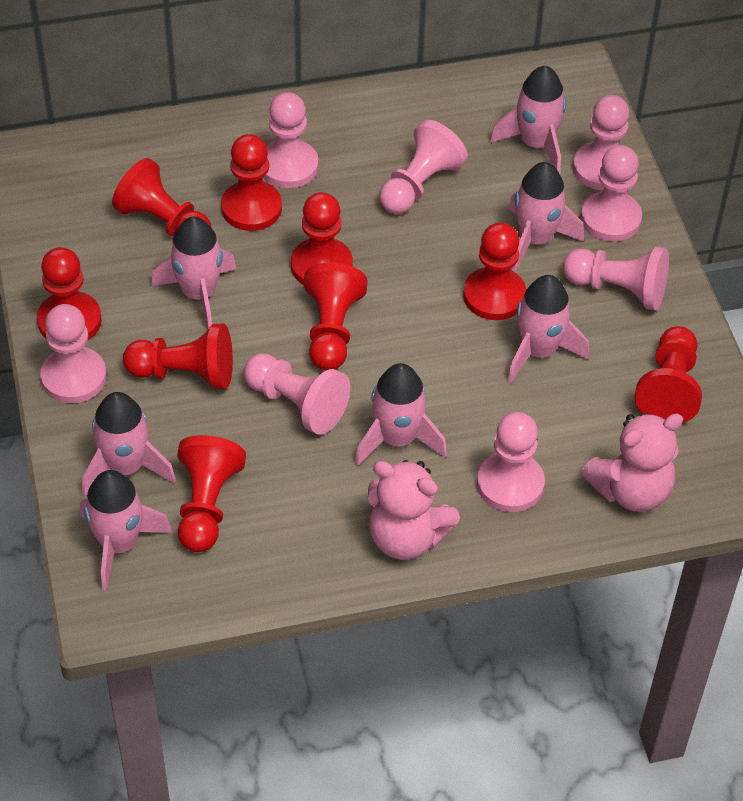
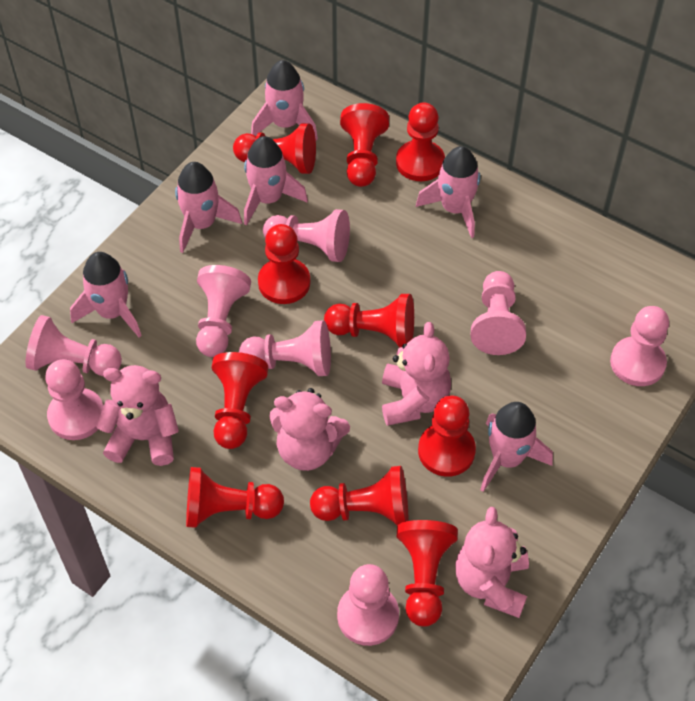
pink rocket: [80,470,173,591] [82,392,176,498] [151,217,236,329] [355,363,447,466] [490,66,566,174] [507,275,589,383] [508,162,584,272] = 7 -> [70,252,142,338] [175,162,242,253] [244,136,308,226] [251,60,318,141] [416,146,480,238] [480,402,553,492] = 6
pink teddy bear: [368,460,460,560] [581,413,683,512] = 2 -> [96,365,179,466] [269,388,350,471] [382,322,451,426] [455,507,529,618] = 4
red pawn: [37,247,102,341] [112,158,212,236] [123,323,233,389] [177,435,246,552] [221,134,282,231] [291,192,353,285] [304,262,367,371] [463,222,526,320] [634,326,702,423] = 9 -> [186,467,284,528] [212,352,268,449] [233,123,316,174] [258,224,310,304] [310,466,408,526] [324,294,414,348] [340,103,389,187] [396,102,445,181] [397,520,458,626] [418,395,476,477] = 10

